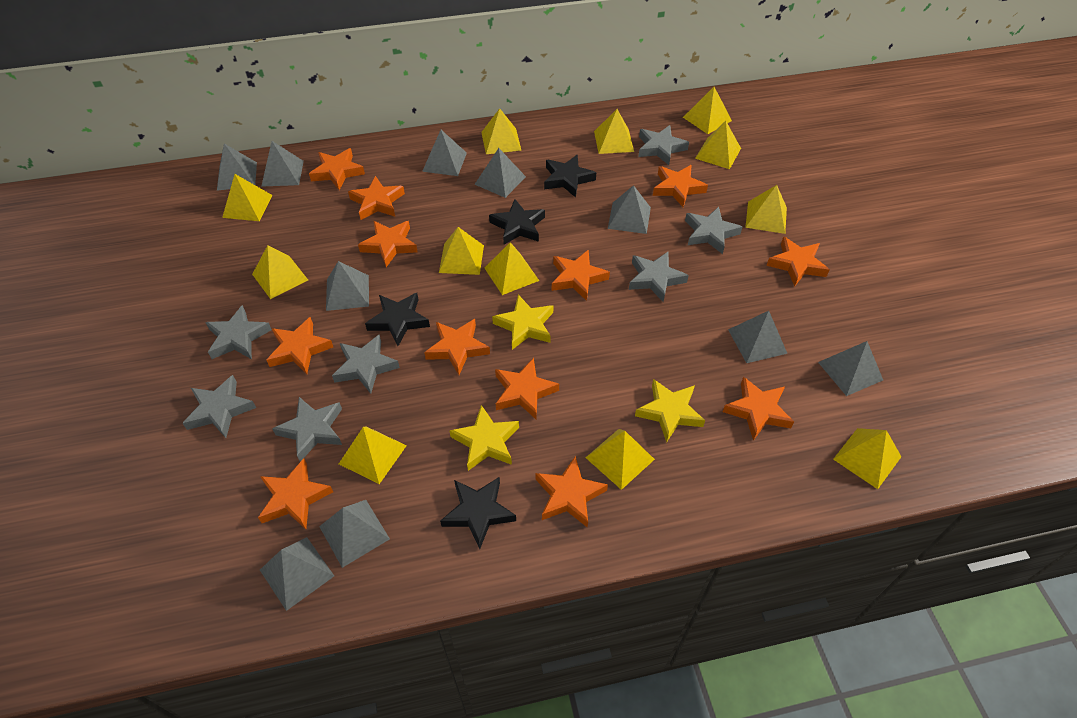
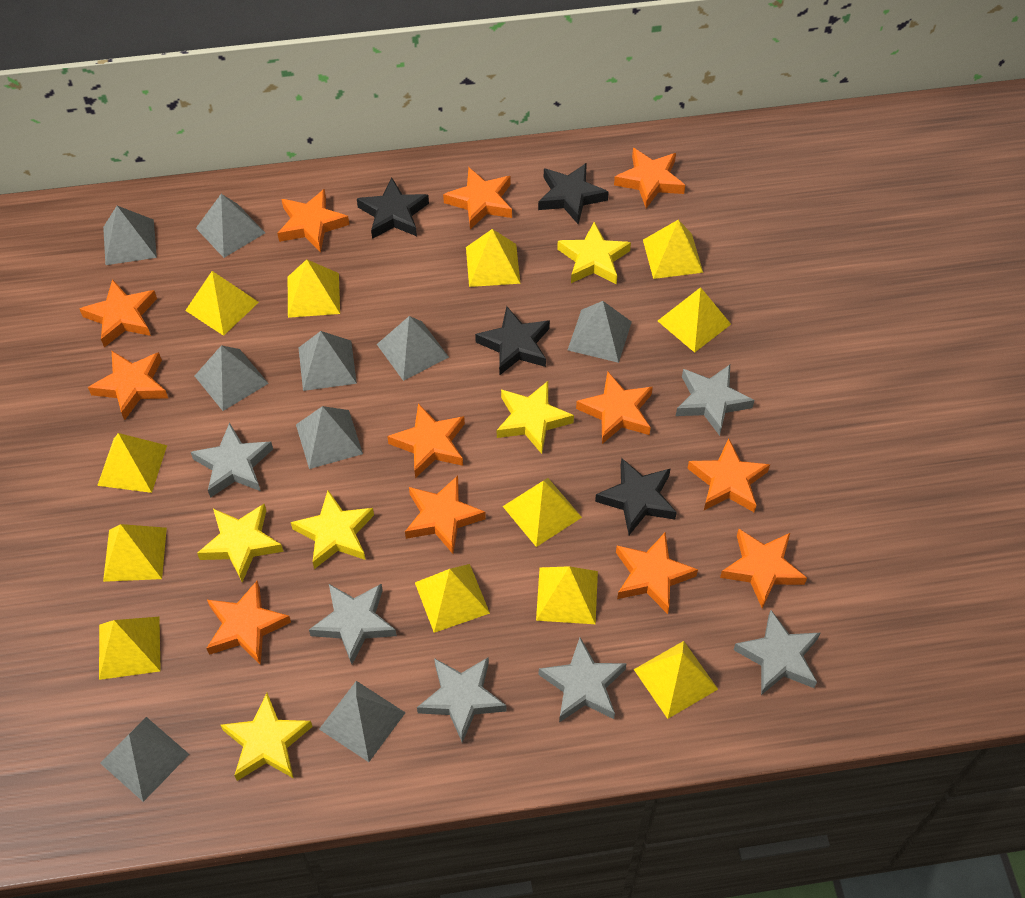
grey pyramid: [217,144,257,191] [260,537,334,611] [261,141,304,187] [319,500,390,568] [326,261,369,311] [422,130,467,176] [474,148,526,198] [608,185,651,234] [728,311,788,363] [818,341,883,396] = 10 -> [100,717,189,802] [103,206,157,265] [195,345,269,411] [196,194,265,258] [296,406,363,469] [299,331,357,391] [319,681,406,762] [377,316,449,381] [568,301,632,363] = 9
grey star: [182,375,256,438] [205,305,272,359] [272,397,342,462] [332,335,400,394] [629,252,689,302] [638,125,689,165] [685,207,742,254] = 7 -> [191,422,273,498] [309,584,397,664] [417,657,506,743] [538,638,627,723] [676,365,755,436] [734,610,820,695] = 6
yellow star: [449,405,519,471] [492,295,553,350] [635,379,705,443] = 3 -> [197,504,284,582] [221,693,313,781] [291,490,374,569] [497,381,574,454] [557,221,631,285] = 5

